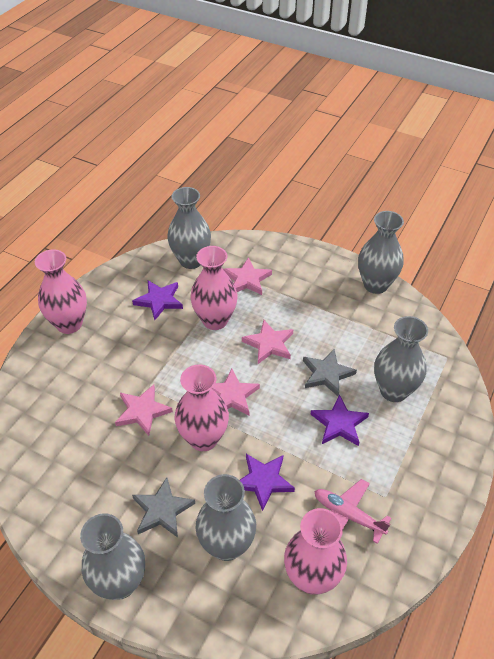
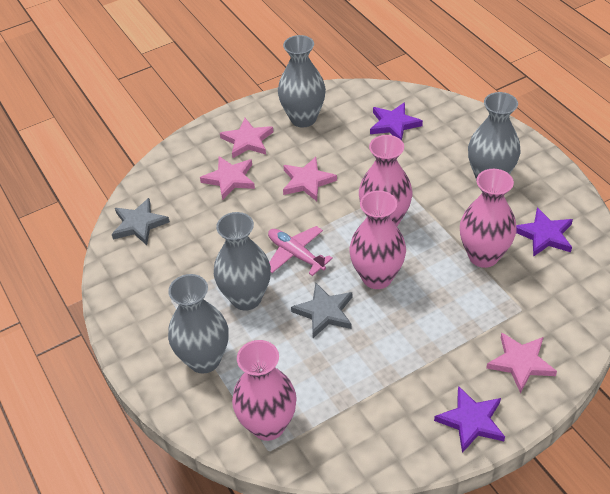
grey vase: [80,513,145,600] [167,187,211,269] [196,474,256,561] [358,211,404,294] [374,316,428,402] = 5 -> [168,274,229,374] [214,212,271,311] [278,35,326,127] [468,92,521,181] = 4

